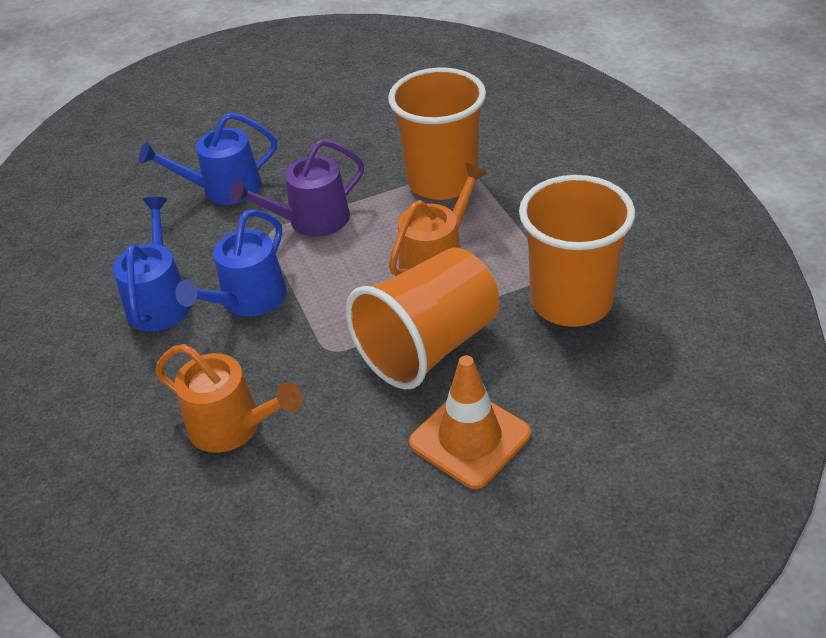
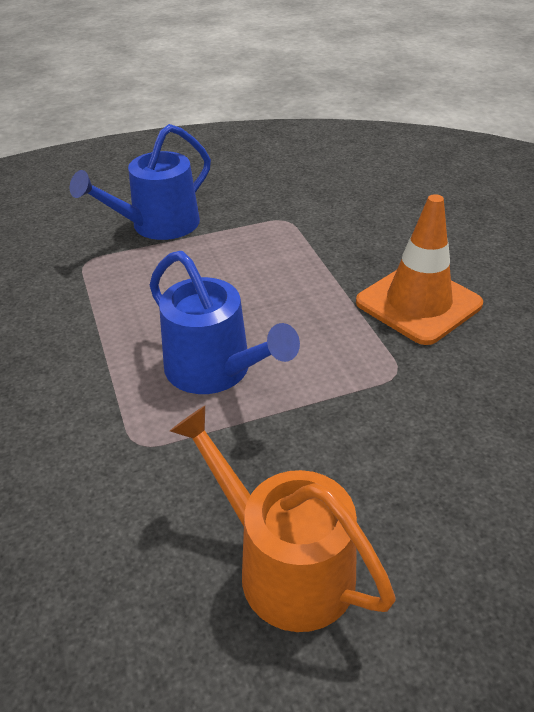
blue watering can: [113,197,191,332] [139,112,277,205] [175,209,287,317] = 3 -> [70,124,211,240] [150,251,300,394] = 2
orange cup: [346,248,500,390] [388,68,486,200] [519,175,635,327] = 3 -> none = 0
orange watering can: [155,344,303,453] [389,163,487,276] = 2 -> [170,406,396,632] = 1
purple watering can: [230,139,364,237] = 1 -> none = 0

